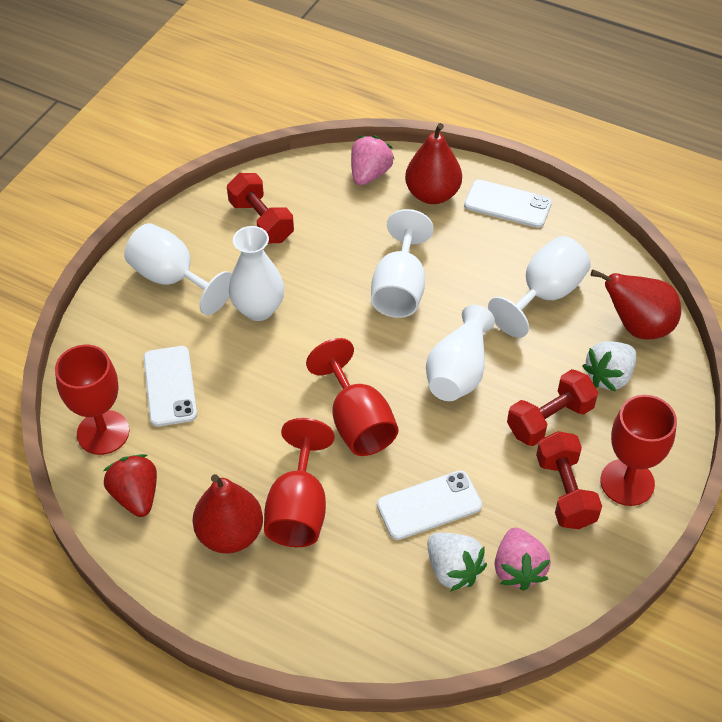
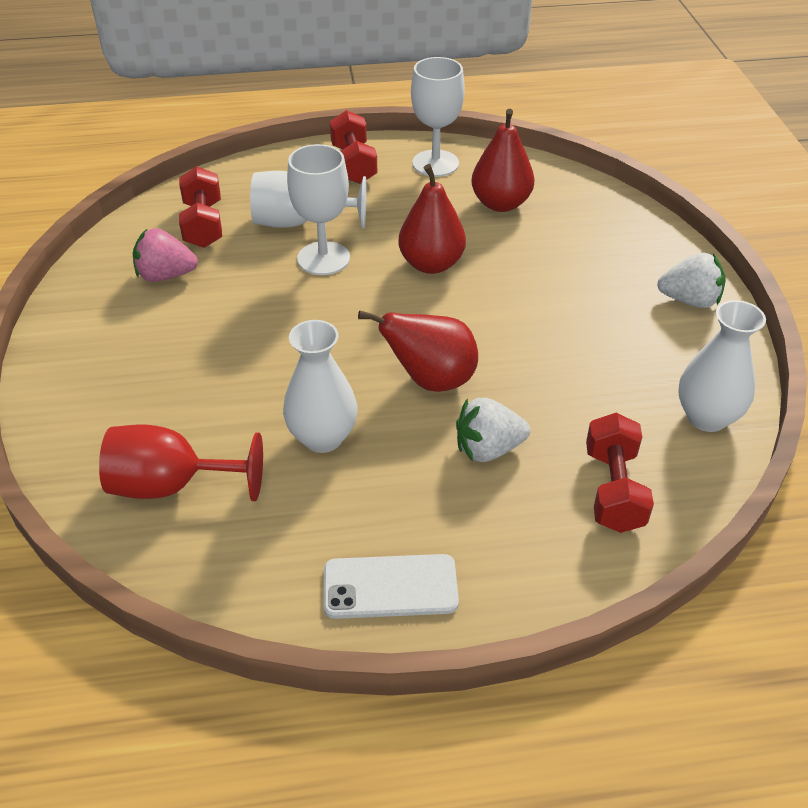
pink strawberry: [351,135,395,185] [494,528,551,591] = 2 -> [133,228,198,282] = 1
red goblet: [55,345,130,455] [264,418,334,547] [306,338,398,456] [600,395,677,506] = 4 -> [99,424,263,501] = 1
red strawberry: [103,454,157,517] = 1 -> none = 0
white phone: [143,346,197,427] [377,470,482,540] [464,180,552,228] = 3 -> [323,554,459,619] = 1

